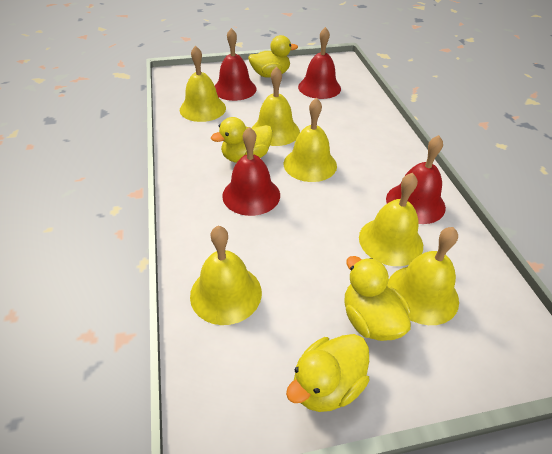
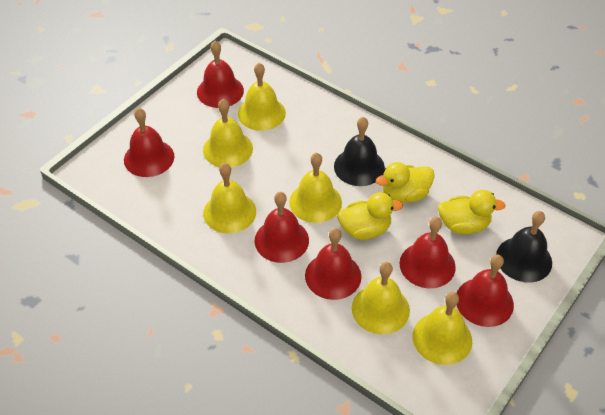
black bell: none = 0 -> [334,117,385,186] [496,211,552,282] = 2
red bell: [215,28,257,101] [222,127,280,216] [298,27,341,99] [386,135,446,224] = 4 -> [124,108,174,177] [197,41,244,108] [255,192,309,263] [305,228,361,300] [399,217,456,288] [457,255,514,327] = 6
yellow duck: [211,117,273,163] [248,35,298,78] [286,334,369,412] [344,256,411,341] = 4 -> [337,192,403,240] [376,162,435,203] [438,190,506,234] = 3

